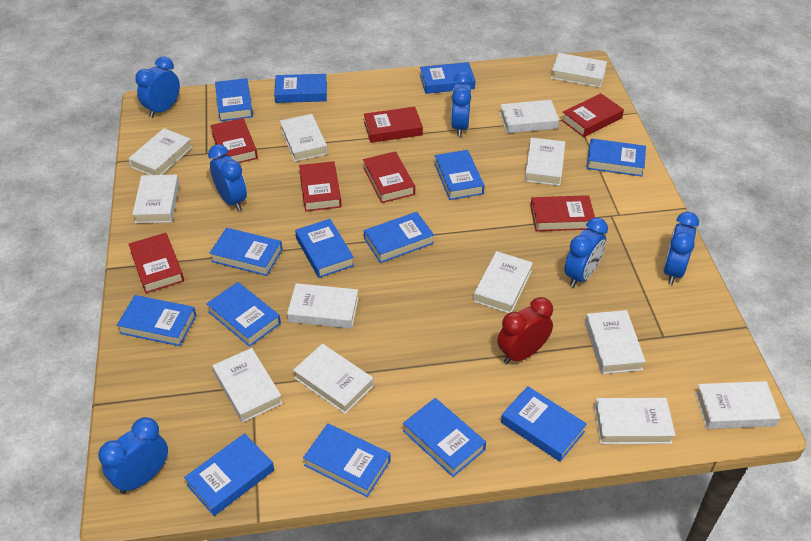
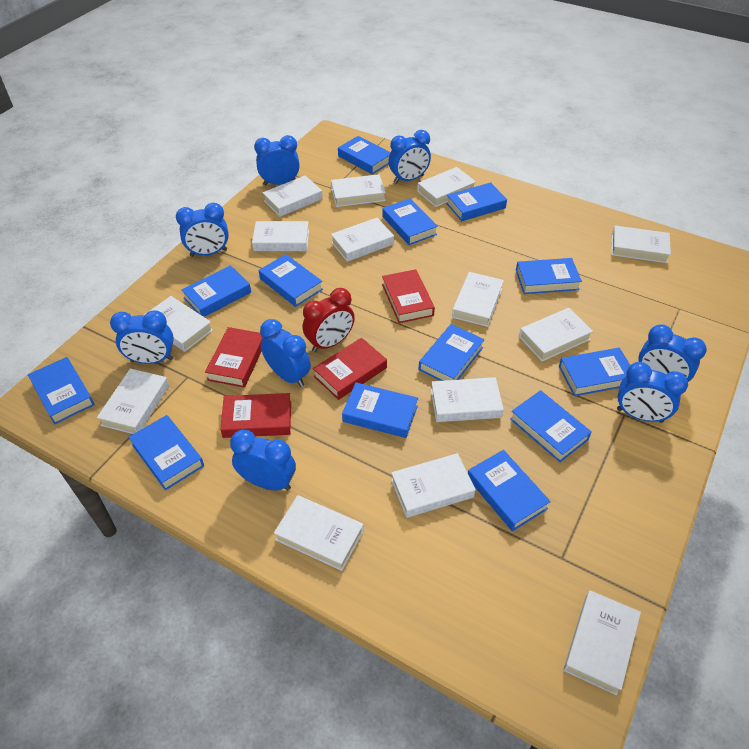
blue book: [117,295,196,346] [184,433,274,516] [206,282,281,347] [209,228,283,276] [215,78,253,121] [274,74,327,103] [295,219,354,278] [303,423,391,497] [364,212,434,263] [403,398,486,477] [420,62,475,94] [434,150,485,200] [501,386,587,462] [586,138,646,177] = 14 -> [28,357,95,424] [128,415,204,490] [181,265,251,317] [259,254,323,307] [338,136,390,174] [342,382,418,438] [382,198,438,245] [419,324,485,381] [446,182,507,221] [468,450,551,531] [510,390,592,462] [516,258,582,294] [559,348,630,396] = 13
blue clock: [98,417,168,494] [135,56,180,118] [208,144,247,211] [451,72,472,137] [564,217,608,288] [663,212,699,285] = 6 -> [110,310,174,364] [176,203,229,257] [230,430,296,491] [254,135,300,185] [260,319,311,387] [389,130,431,184] [617,362,688,423] [639,324,707,382] = 8
red book: [129,233,184,293] [210,118,258,163] [299,161,341,212] [363,151,415,203] [364,107,423,143] [530,195,595,231] [561,93,624,137] = 7 -> [205,327,264,388] [220,393,291,438] [313,338,387,400] [382,269,435,323] = 4
white book: [128,128,192,175] [132,175,179,223] [213,348,283,422] [280,114,328,162] [287,283,359,329] [293,344,374,414] [473,251,533,313] [500,100,559,133] [525,138,565,186] [551,53,607,87] [585,310,646,374] [594,398,676,444] [695,381,781,429] = 13 -> [97,368,169,434] [144,296,213,352] [252,221,309,251] [263,175,323,217] [274,495,364,571] [331,174,386,207] [331,218,394,262] [391,453,476,518] [417,167,476,207] [431,377,504,422] [452,272,504,327] [519,308,593,362] [563,590,641,695] [611,226,671,263] = 14

